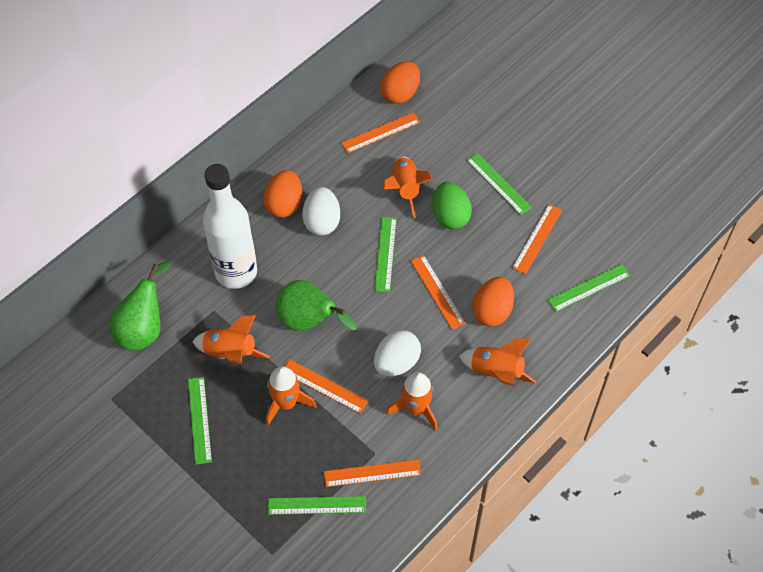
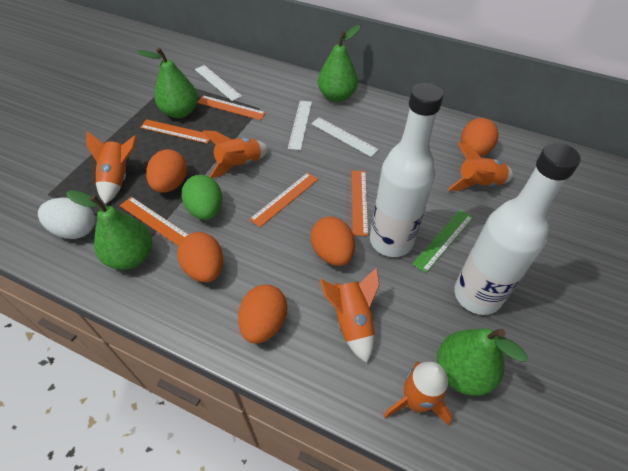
green pear: [109,262,171,351] [276,280,357,331] = 2 -> [66,190,153,270] [137,48,198,118] [318,25,360,102] [437,328,528,396] = 4
green ruler: [188,377,212,465] [268,496,366,515] [374,217,397,292] [466,153,532,215] [548,264,630,312] = 5 -> [412,210,473,273] = 1
orange egg: [263,170,302,218] [380,62,420,104] [472,277,514,327] = 3 -> [146,149,187,193] [177,232,223,282] [238,284,287,343] [311,216,355,266] [461,118,498,157] = 5
white bottle: [203,164,257,289] = 1 -> [370,83,444,257] [454,143,580,315] = 2
white egg: [302,187,340,236] [374,330,421,376] = 2 -> [38,197,95,239] = 1
white ruler: none = 0 -> [195,65,242,101] [288,101,312,150] [311,117,379,157] = 3

